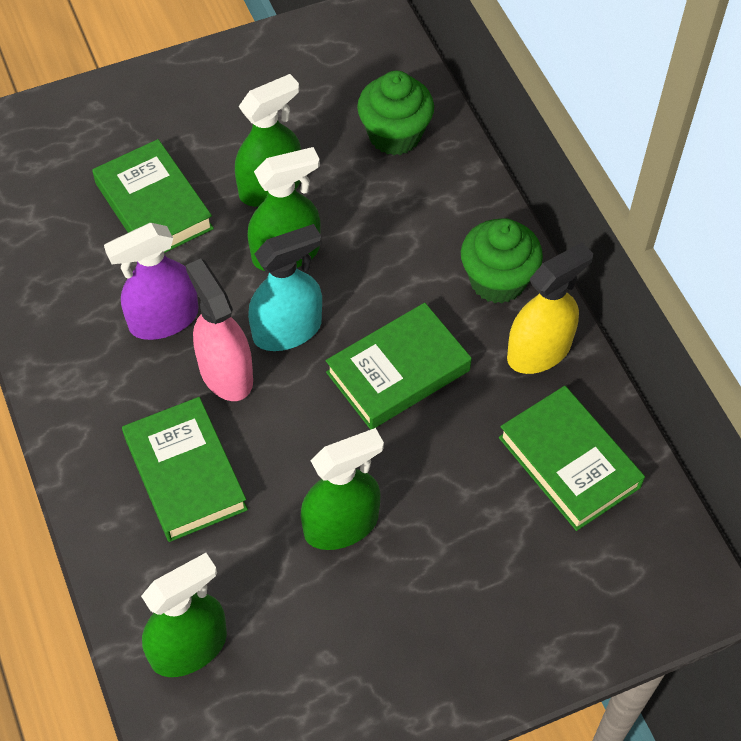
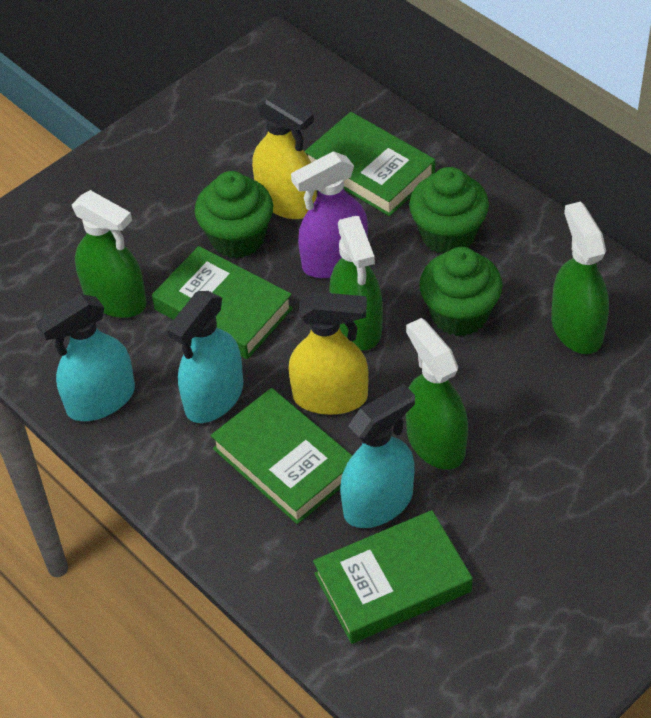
green cupcake: [357,71,434,155] [461,218,543,303] = 2 -> [194,171,273,258] [409,167,489,254] [419,247,502,336] = 3
pink spray bottle: [186,259,253,401] = 1 -> none = 0
turquoise spray bottle: [248,224,322,351] = 1 -> [36,294,135,421] [167,291,243,423] [340,384,415,528] = 3
yellow spray bottle: [507,242,593,374] = 1 -> [252,91,317,219] [288,292,369,415] = 2

